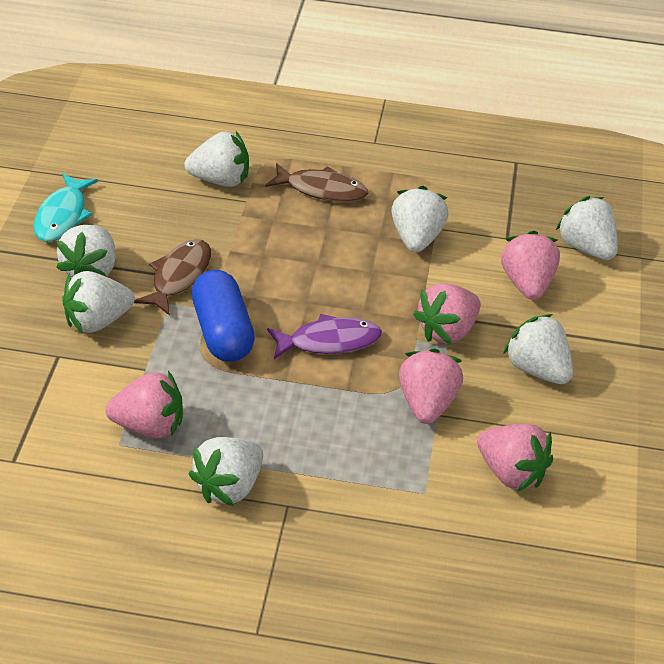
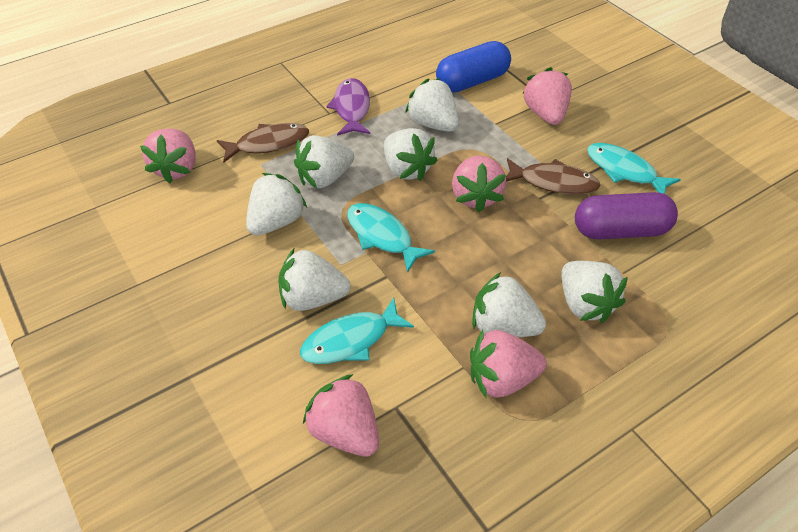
purple capsule: none = 0 -> [575,192,678,239] = 1
turquoise fish: [34,173,98,242] = 1 -> [300,298,414,364] [347,203,435,273] [587,143,681,194] = 3

